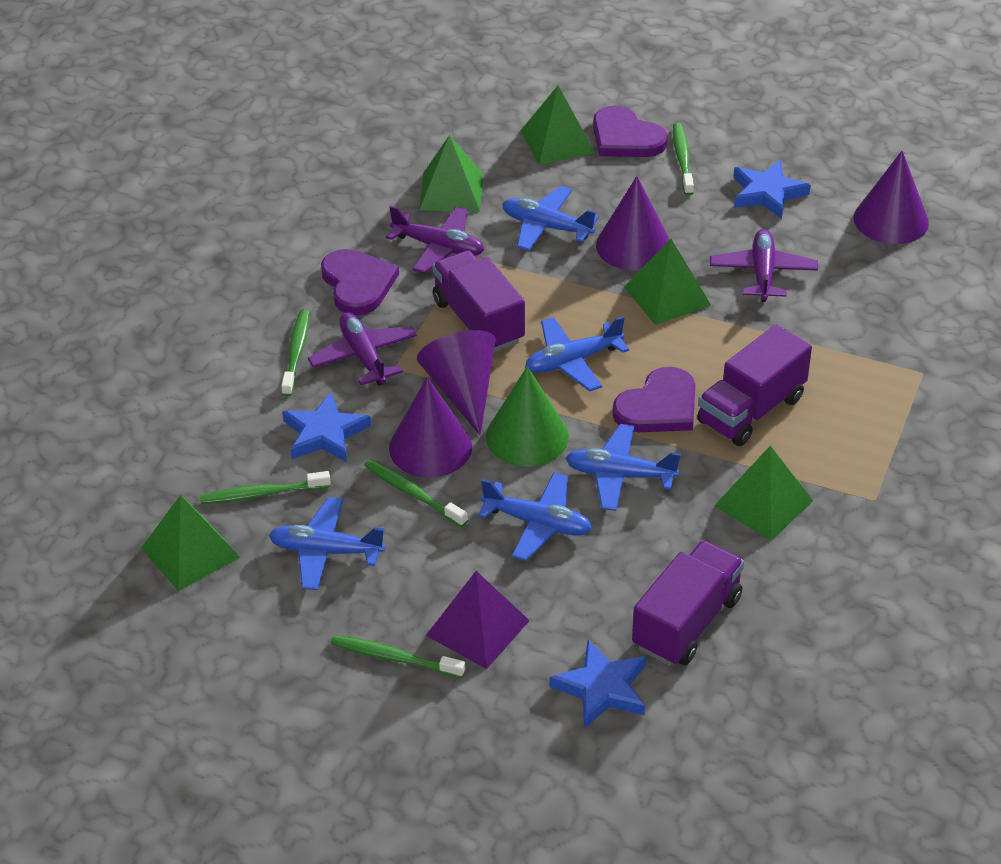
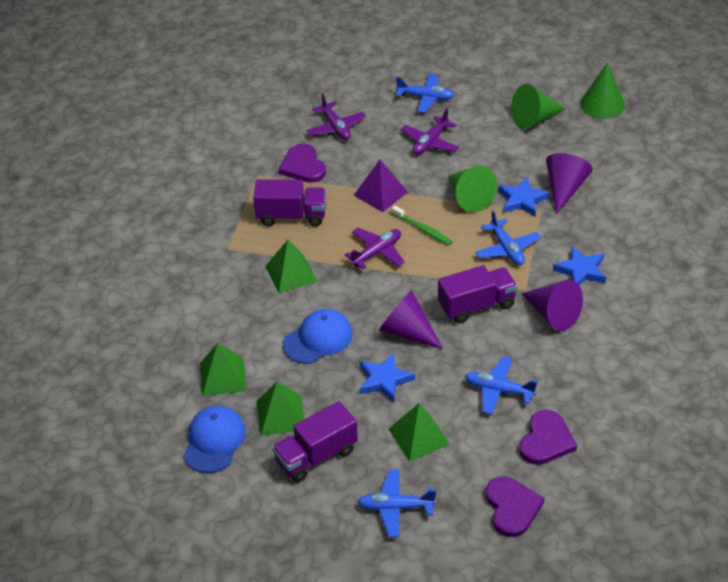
blue cap: none = 0 -> [184,406,246,473] [283,309,353,364] = 2
blue plane: [269,497,386,590] [478,472,592,561] [502,186,599,251] [525,316,629,392] [566,424,681,511] = 5 -> [358,469,436,537] [396,74,454,113] [465,356,537,415] [475,211,541,265] = 4
green cone: [486,366,569,467] = 1 -> [449,165,497,212] [511,84,566,129] [580,63,625,118] = 3
green pyramid: [141,495,240,591] [419,135,483,212] [520,86,595,165] [624,239,711,325] [714,446,813,541] = 5 -> [200,343,246,396] [257,381,304,436] [265,240,317,293] [389,403,450,462] = 4
green toothbrush: [200,471,331,504] [281,309,310,397] [330,635,465,678] [364,459,468,527] [673,123,694,196] = 5 -> [392,205,453,245] = 1
purple cone: [389,377,472,478] [417,330,496,435] [596,176,670,271] [854,151,929,244] = 4 -> [379,290,443,349] [521,280,583,331] [546,153,593,214] = 3

